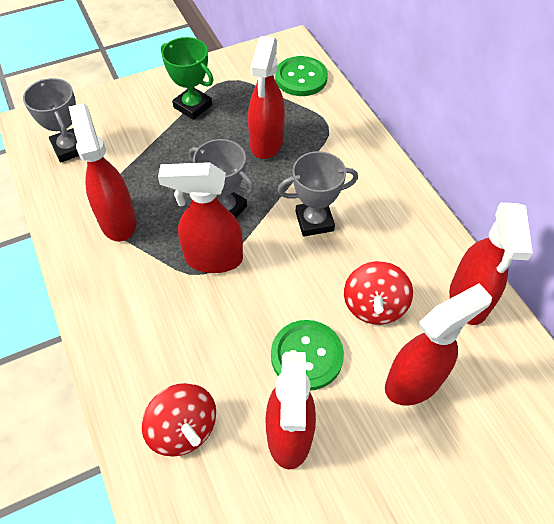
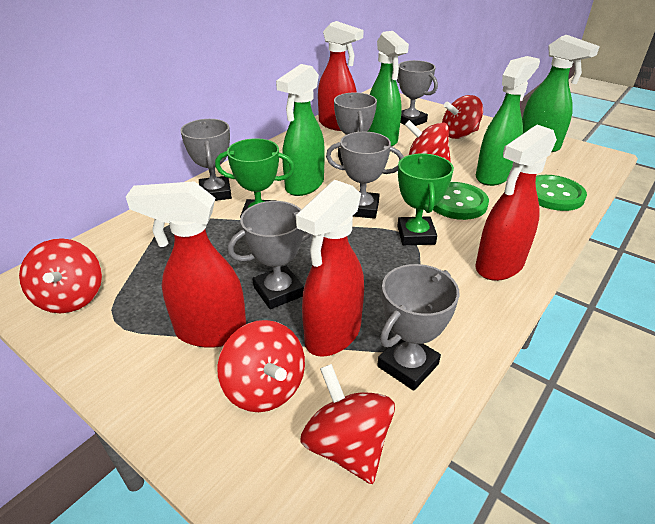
green spray bottle: none = 0 -> [276,64,325,196] [367,31,409,146] [476,56,540,186] [522,35,600,152] = 4
green trophy: [161,37,213,120] = 1 -> [215,138,295,218] [397,153,454,245] = 2
grey trophy: [23,78,79,163] [189,139,254,218] [277,151,358,237] = 3 -> [180,119,232,201] [228,201,312,309] [326,132,404,219] [334,92,377,166] [377,264,460,391] [397,60,438,126] = 6
red spinning top: [142,383,216,457] [344,261,413,325] = 2 -> [19,238,102,313] [218,320,305,412] [300,364,395,484] [405,120,451,162] [442,95,483,139] = 5
red spray bottle: [69,103,136,242] [158,162,243,273] [248,36,285,159] [265,352,316,469] [385,283,492,406] [449,202,533,325] = 6 -> [126,181,246,348] [296,180,364,357] [318,21,364,131] [475,124,557,281] = 4

